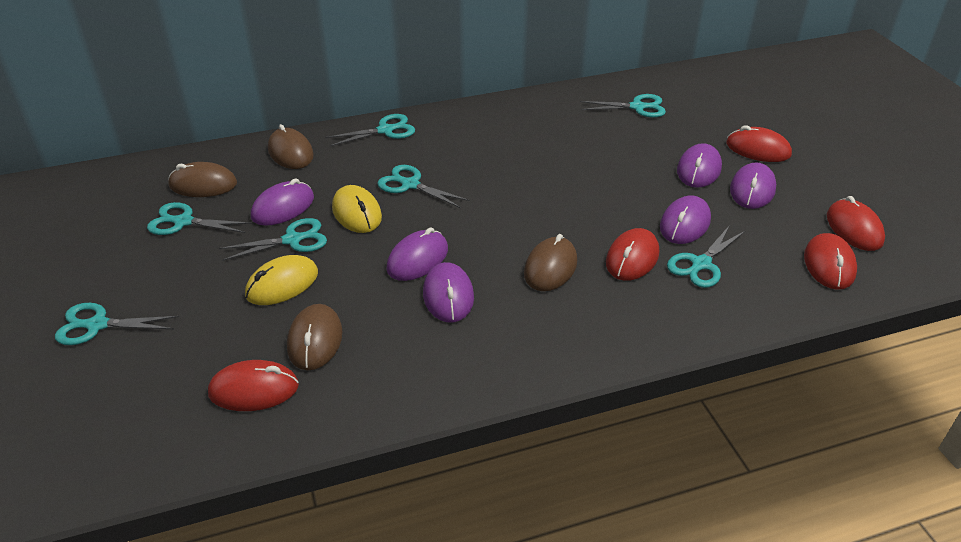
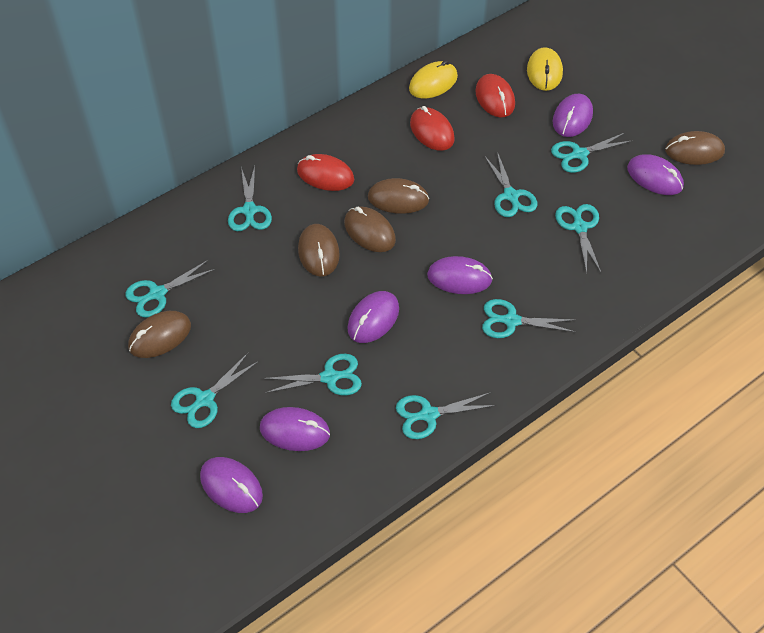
brown mouse: [168,162,237,197] [268,124,314,169] [287,304,343,370] [524,234,577,291] = 4 -> [128,311,191,358] [298,224,340,276] [344,206,396,252] [368,178,430,214] [665,131,725,165] = 5
red mouse: [208,360,299,411] [606,228,659,281] [726,125,792,162] [804,233,857,290] [827,196,885,251] = 5 -> [297,154,354,191] [410,106,455,151] [475,74,515,117] = 3
turquoise scissors: [55,303,179,345] [147,202,252,235] [219,218,327,261] [325,114,415,147] [377,165,470,208] [580,94,666,118] [667,225,745,288] = 7 -> [125,260,216,318] [171,352,259,428] [228,166,272,231] [263,354,362,396] [396,392,497,439] [482,299,575,338] [484,152,537,217] [551,132,633,173] [555,204,602,274] = 9

